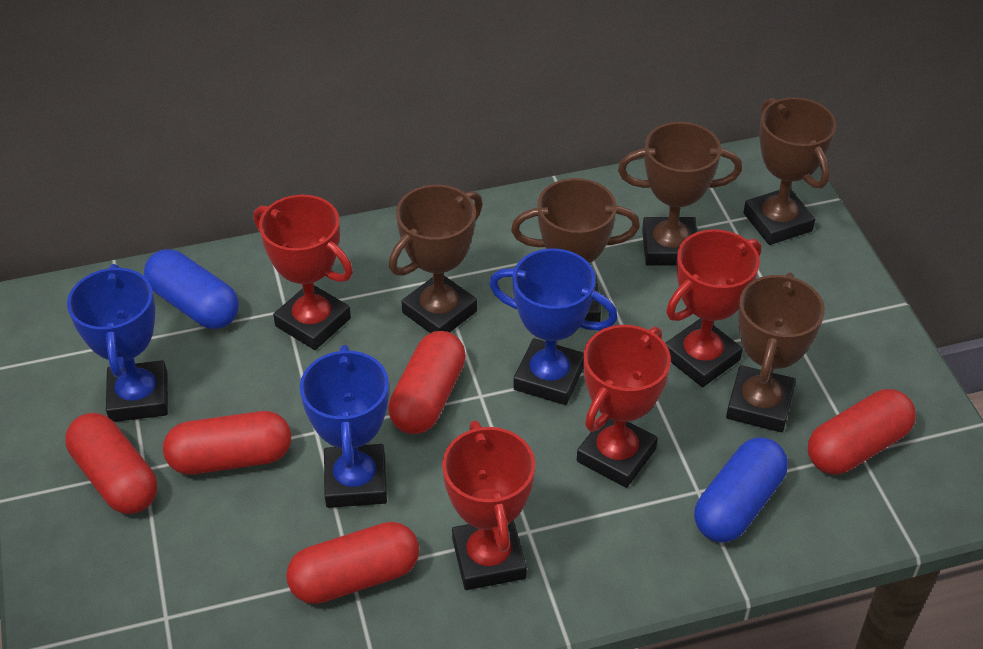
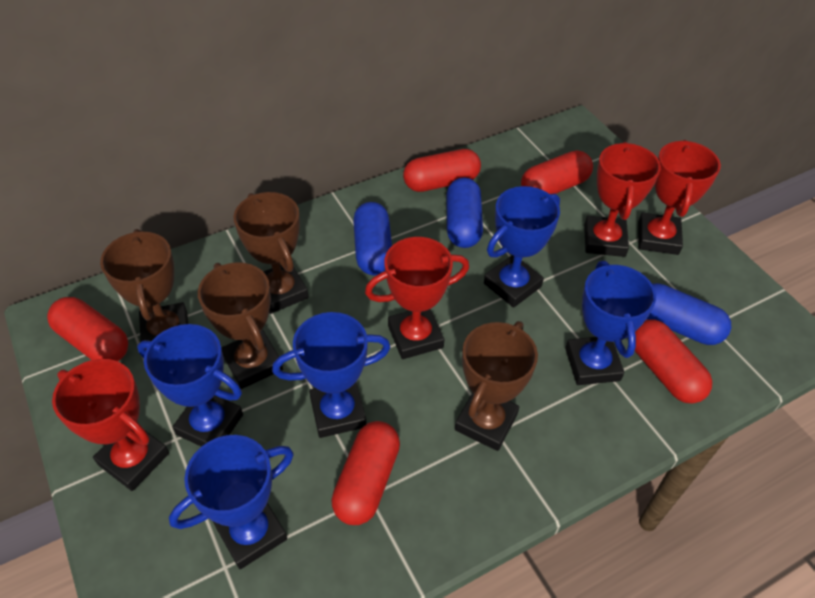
blue capsule: [144,249,239,329] [694,437,788,542] = 2 -> [353,202,392,276] [446,177,483,248] [647,283,731,345] = 3
blue trophy: [67,264,168,422] [300,345,389,508] [489,248,618,405] = 3 -> [137,324,243,446] [169,435,294,569] [272,312,391,438] [484,186,560,308] [565,261,656,385] = 5
brown trophy: [389,185,483,333] [511,178,640,322] [618,122,742,266] [726,272,825,432] [743,97,836,245] = 5 -> [100,229,188,349] [198,262,283,389] [234,192,309,314] [455,321,538,451] = 4

